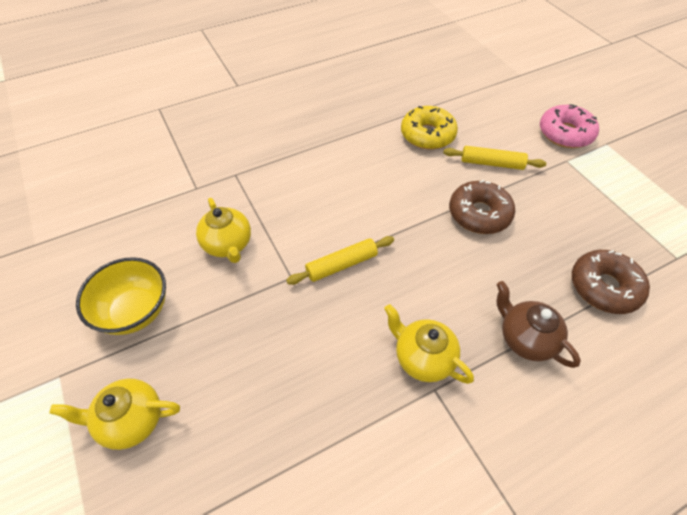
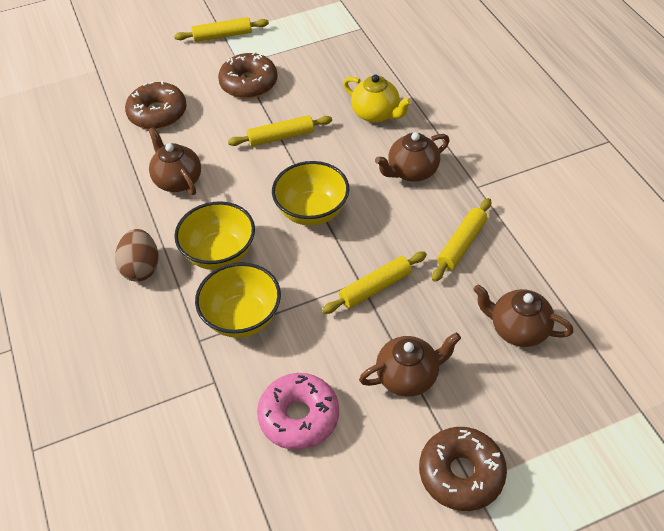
brown donut: [449,180,515,234] [572,250,650,314] = 2 -> [125,81,187,129] [218,51,278,99] [419,427,507,511] = 3
brown egg: none = 0 -> [115,229,159,282] = 1
brown teapot: [497,281,581,368] = 1 -> [149,127,201,195] [359,332,461,397] [375,132,450,182] [473,285,574,347] = 4
yellow bowl: [76,257,166,335] = 1 -> [174,201,255,270] [195,262,281,338] [272,161,349,226] = 3
yellow donut: [401,106,458,149] = 1 -> none = 0
yellow rolling pin: [286,236,394,285] [443,146,546,170] = 2 -> [174,17,269,42] [228,115,332,146] [322,252,427,314] [432,198,491,282] = 4
yellow teapot: [49,379,180,450] [196,198,251,263] [384,304,474,384] = 3 -> [343,75,412,123] = 1

